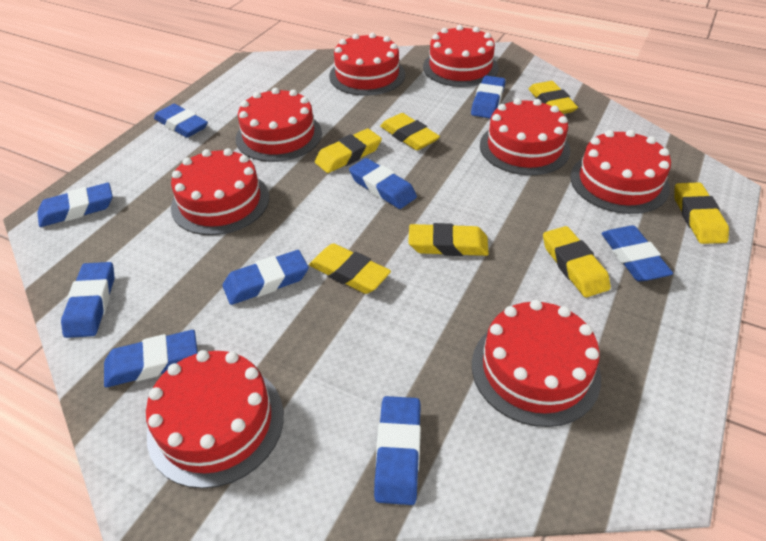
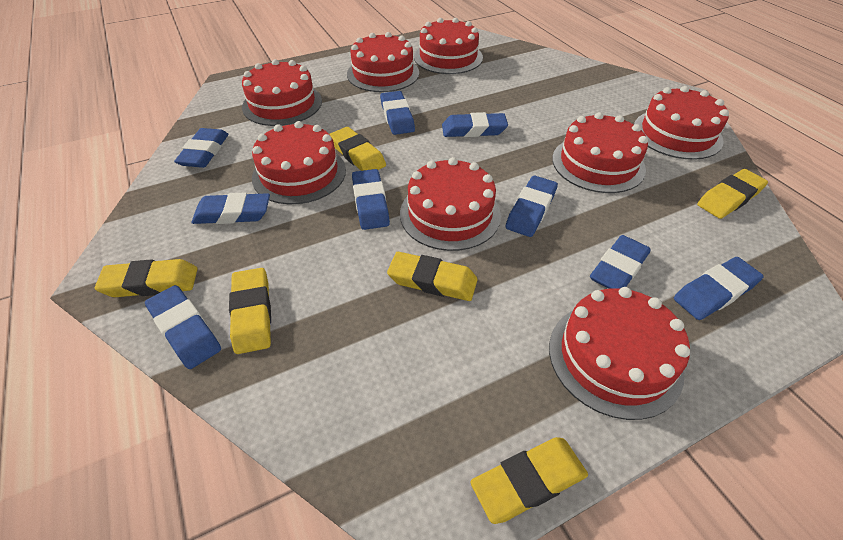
yellow eraser: [309,243,391,294] [315,128,382,173] [380,113,440,150] [408,223,489,256] [529,81,578,114] [543,226,611,297] [674,182,729,244] = 7 -> [95,259,197,297] [229,268,271,354] [330,127,386,171] [387,252,478,301] [471,437,588,524] [697,169,768,219] = 6

